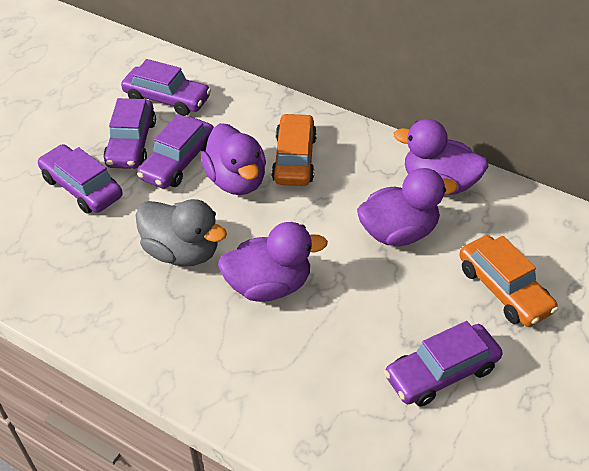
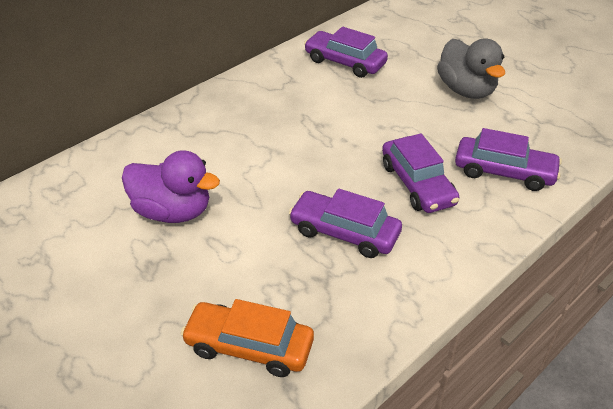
orange car: [271,113,317,186] [459,235,558,327] = 2 -> [181,299,314,377] = 1
purple car: [37,144,123,214] [104,98,156,169] [121,59,211,116] [137,114,214,189] [384,321,502,407] = 5 -> [289,188,402,258] [304,27,388,78] [382,133,459,213] [455,128,562,191] = 4
purple duck: [201,123,266,195] [218,222,328,302] [357,168,457,246] [394,119,489,195] = 4 -> [122,150,220,223] = 1

